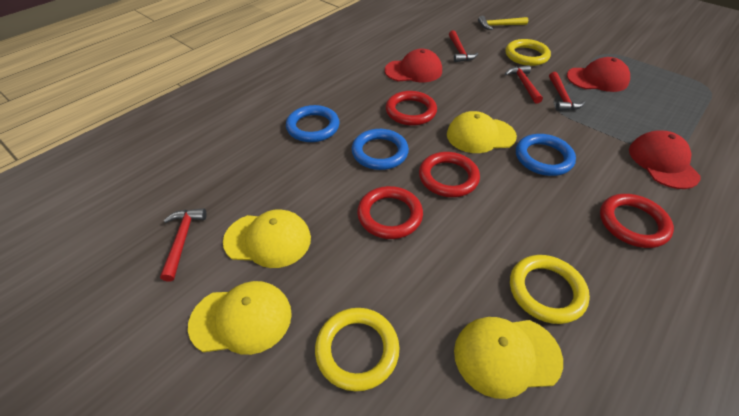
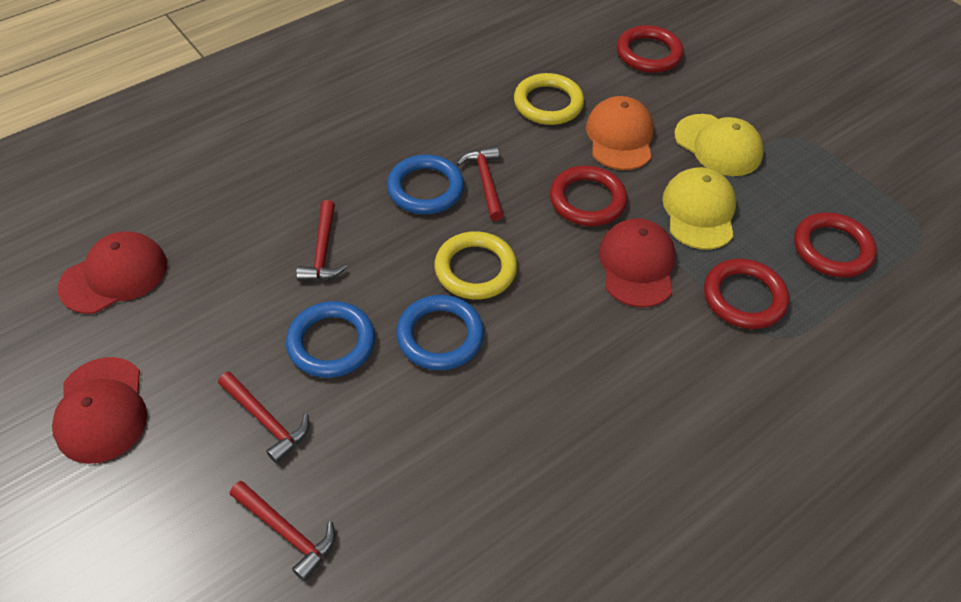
orange cap: none = 0 -> [586,96,654,170] = 1
yellow cap: [188,281,292,355] [223,209,311,268] [447,111,517,153] [454,317,563,399] = 4 -> [662,167,736,250] [675,114,764,176] = 2
yellow hammer: [478,16,528,30] = 1 -> none = 0
yellow ring: [315,308,399,391] [506,39,551,66] [510,255,590,324] = 3 -> [434,231,517,300] [514,73,584,125] = 2

